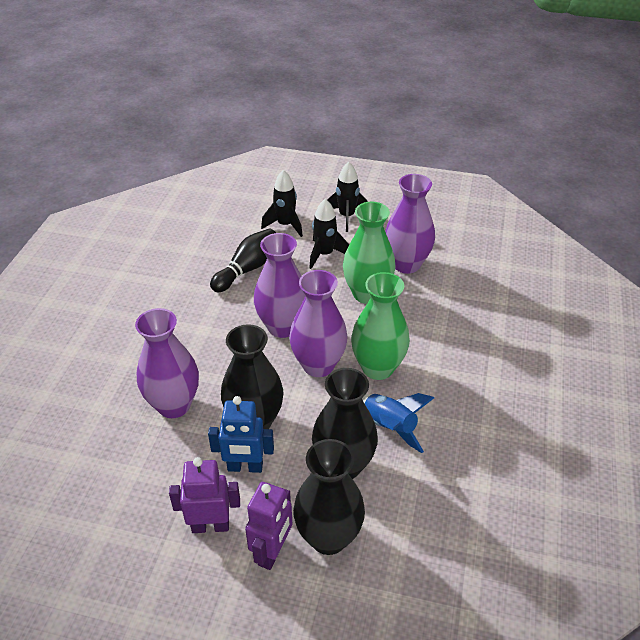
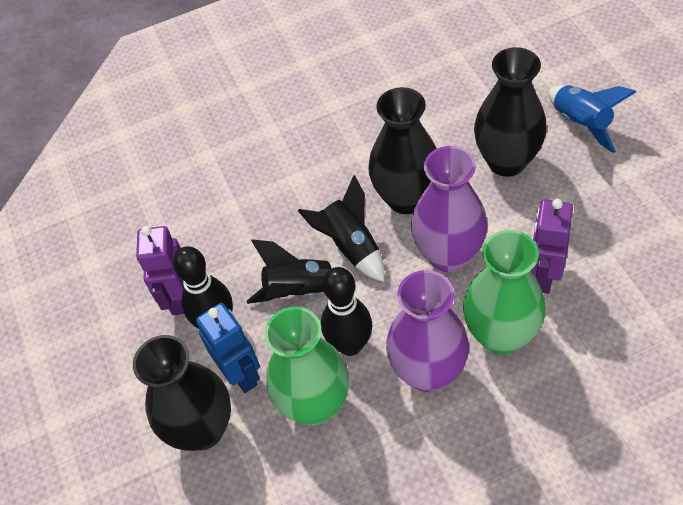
black bowling pin: [210,228,276,292] = 1 -> [173,246,233,329] [321,267,372,356] = 2
black rocket: [261,170,303,237] [309,199,349,269] [327,162,367,232] = 3 -> [247,240,354,304] [298,175,385,282] = 2
purple vase: [135,308,199,418] [254,233,305,338] [289,270,348,377] [385,174,435,274] = 4 -> [386,270,469,392] [411,146,488,272] = 2

